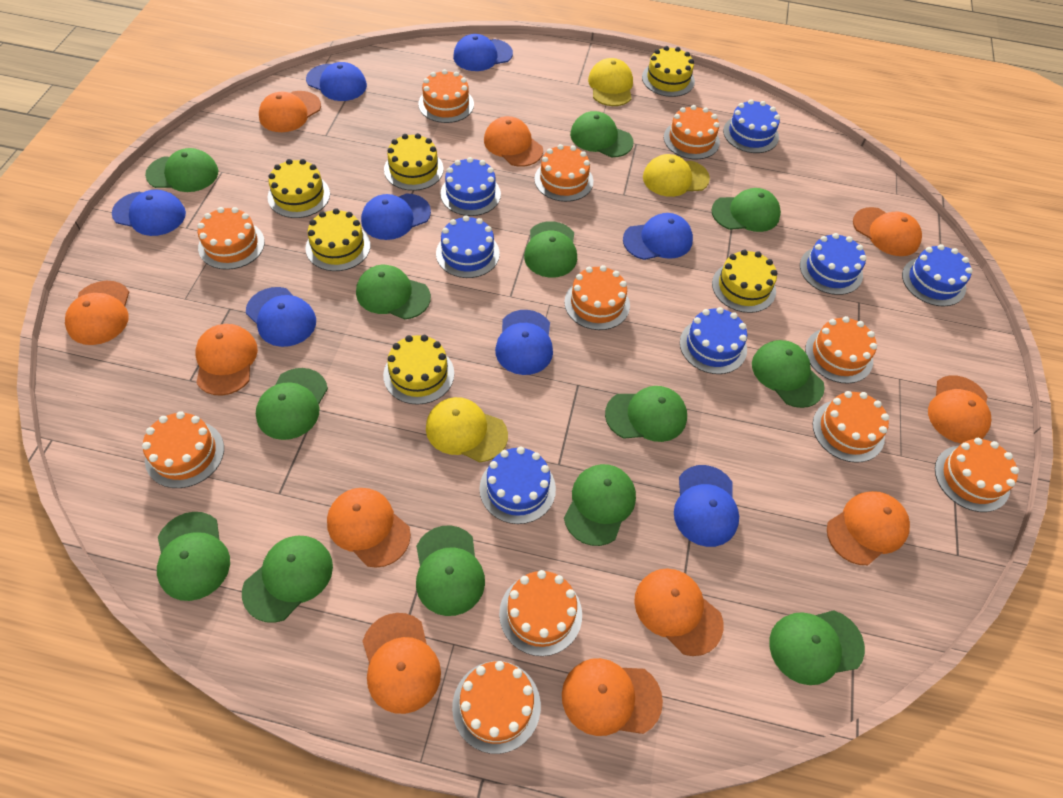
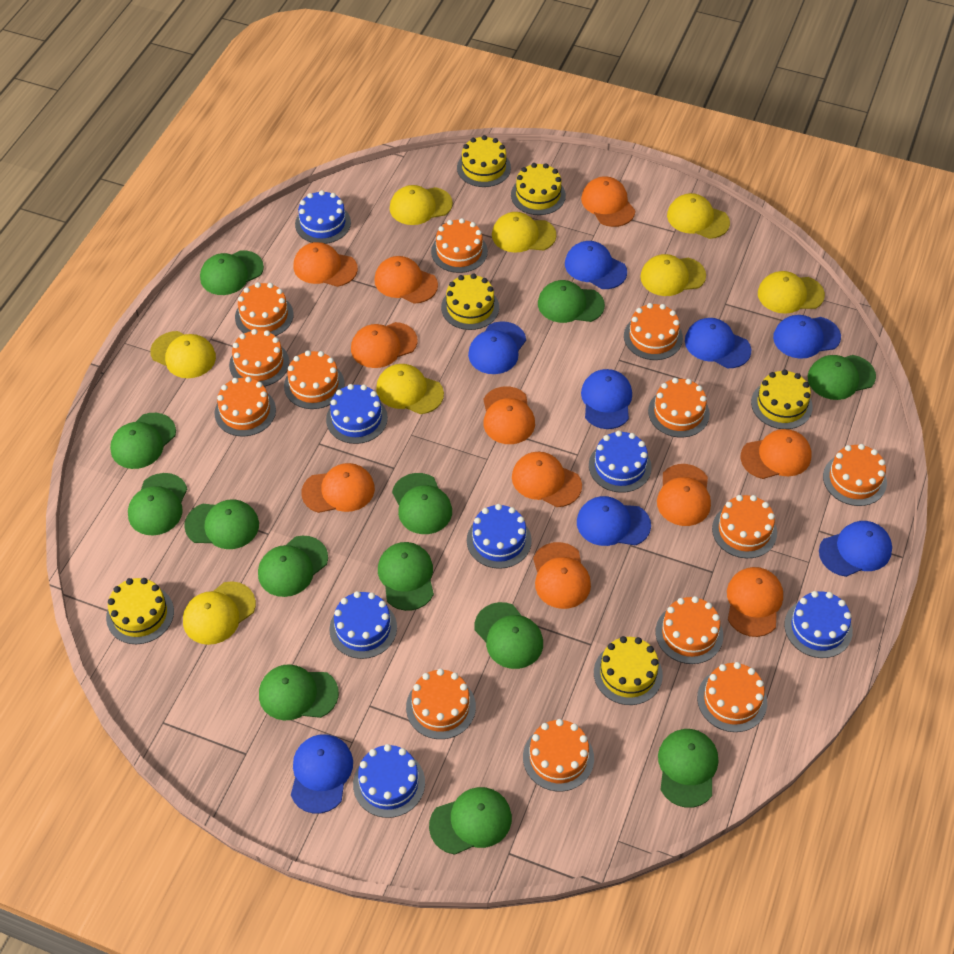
orange cake: [142,411,224,488] [197,207,265,270] [418,69,474,123] [452,661,541,754] [499,570,582,656] [534,144,593,202] [564,265,630,330] [664,105,720,159] [805,316,877,384] [813,391,889,463] [935,438,1019,512] = 11 -> [215,377,276,436] [229,329,289,387] [235,282,294,336] [284,350,344,409] [406,669,476,739] [431,218,488,273] [523,719,594,791] [624,303,683,360] [648,378,710,437] [655,596,723,664] [697,662,767,732] [712,495,777,558] [823,444,887,506] = 13
yellow cap: [426,397,508,462] [588,58,633,106] [643,154,710,197] = 3 -> [150,331,216,378] [183,581,256,645] [376,364,444,414] [390,185,453,225] [492,212,556,253] [640,254,706,296] [667,193,730,239] [758,271,825,314] = 8

